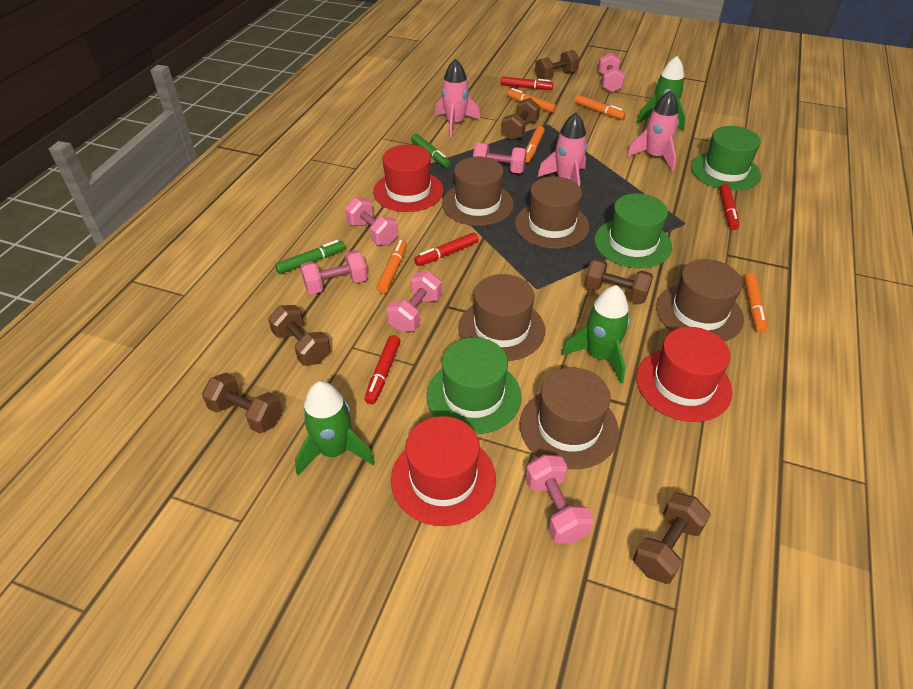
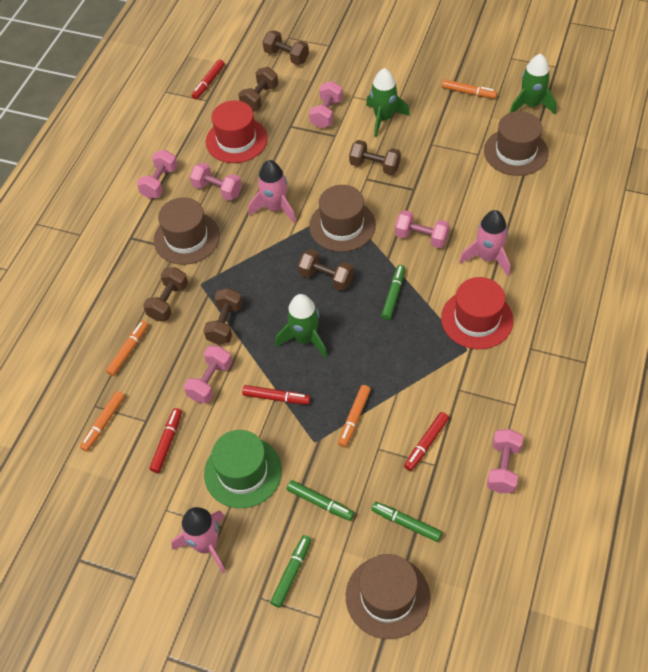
brown hat: [442,157,514,226] [458,274,545,361] [515,176,590,249] [520,367,619,469] [656,259,744,342] = 5 -> [154,197,220,265] [309,185,376,252] [346,554,431,639] [484,111,549,176] = 4
green hat: [426,337,522,434] [594,193,672,268] [691,126,761,191] = 3 -> [204,430,282,508] = 1
green marker: [275,240,345,274] [411,134,450,167] = 2 -> [270,535,311,608] [287,480,354,521] [371,502,442,542] [381,265,405,320] = 4
orange marker: [377,240,407,293] [507,88,556,113] [526,126,545,163] [575,95,626,120] [744,273,767,332] = 5 -> [80,391,125,452] [106,321,148,376] [338,385,371,447] [442,79,497,99] = 4
red hat: [373,145,444,212] [391,416,496,526] [636,327,733,422] = 3 -> [206,100,268,163] [441,277,514,349] = 2

